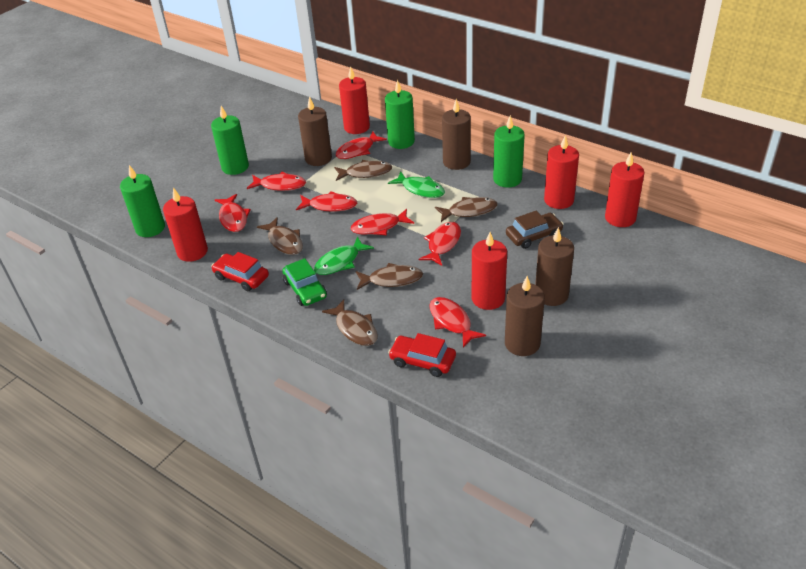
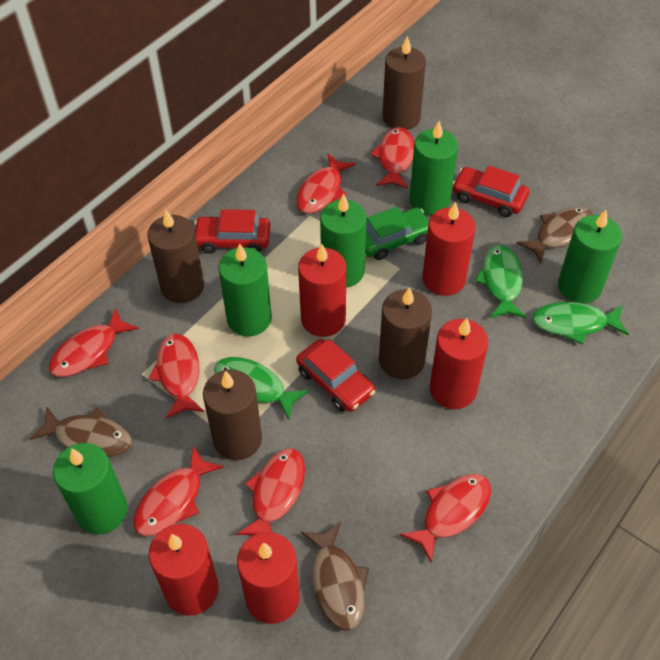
brown car: [506,211,564,249] = 1 -> none = 0
brown fish: [257,217,303,255] [322,299,378,346] [334,160,392,181] [356,263,423,290] [435,197,498,222] = 5 -> [30,406,132,457] [301,522,369,631] [517,206,593,263] = 3
green candle: [120,165,165,237] [211,106,249,175] [385,79,415,149] [493,115,525,188] = 4 -> [53,443,128,534] [218,243,272,337] [320,194,367,288] [409,121,458,215] [558,210,622,304] = 5
green fish: [314,236,374,275] [388,171,445,198] = 2 -> [214,357,309,420] [475,245,526,318] [532,302,629,345] = 3
red car: [211,252,269,291] [388,333,456,377] = 2 -> [194,209,270,254] [296,339,375,412] [453,166,529,217] = 3

